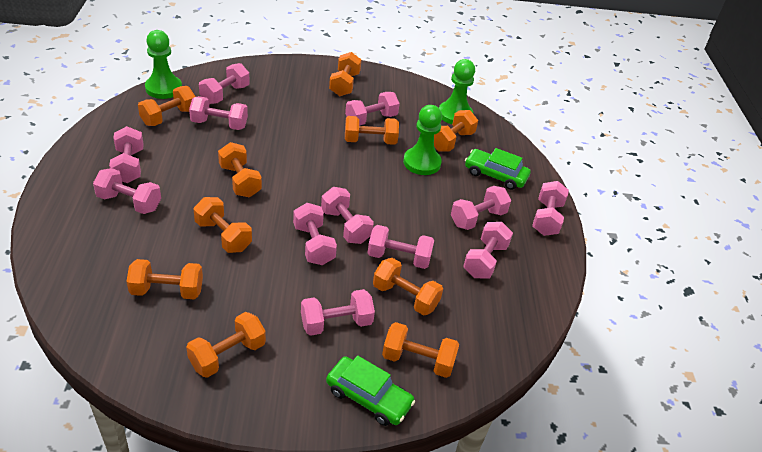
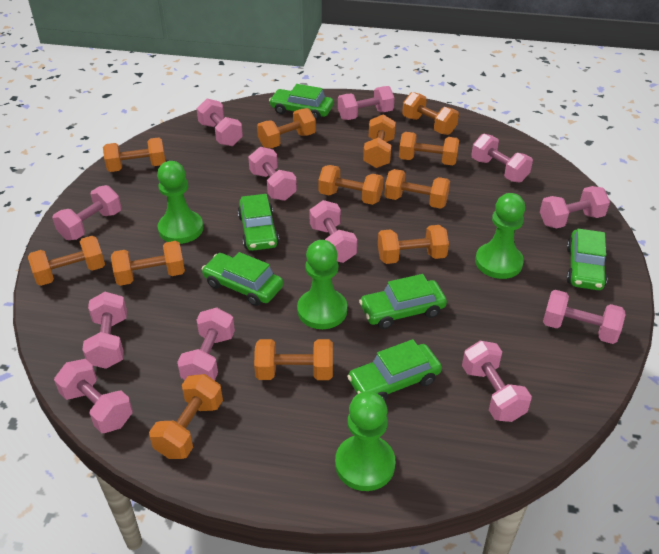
green car: [326,355,415,426] [465,148,531,190] = 2 -> [202,252,283,306] [238,194,279,251] [269,84,333,120] [347,339,442,401] [359,274,447,329] [566,229,607,290] = 6
green pawn: [145,30,182,99] [403,105,442,175] [439,59,475,124] = 3 -> [157,161,203,244] [297,240,347,329] [335,391,395,491] [475,193,525,279] = 4
orange dumbbell: [127,259,203,299] [138,86,196,126] [186,312,266,378] [193,197,252,253] [218,142,262,197] [329,52,361,96] [345,116,399,145] [373,258,443,316] [382,322,459,378] [434,110,478,151] = 10 -> [28,236,105,286] [103,137,166,172] [111,241,185,286] [149,374,223,459] [254,339,333,380] [257,108,316,148] [318,165,384,205] [363,115,396,168] [378,225,449,264] [385,169,450,209] [399,132,459,165] [402,92,459,135] = 12

